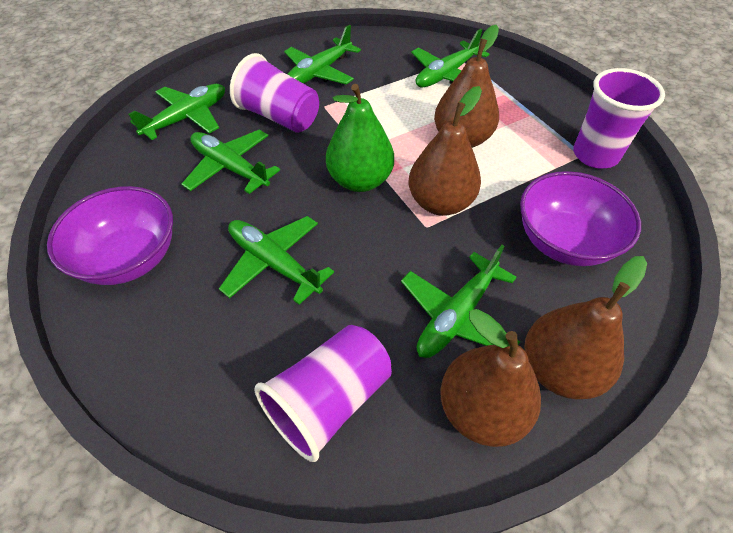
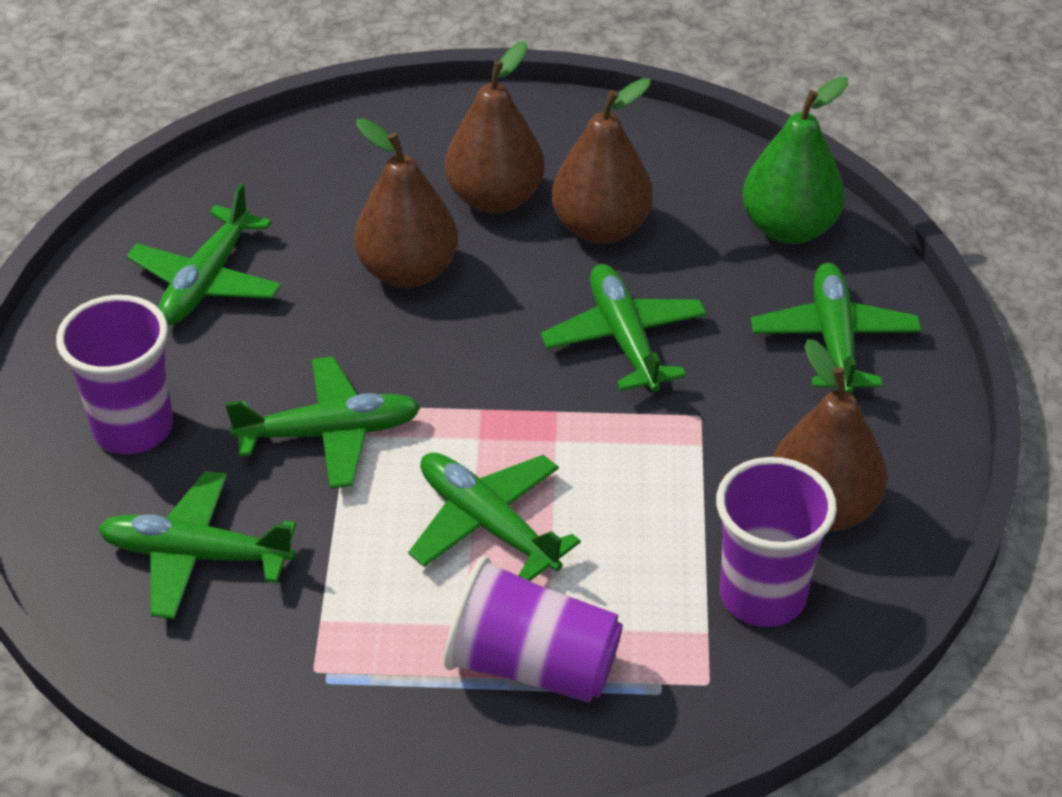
purple bowl: [47,186,173,285] [520,171,641,266] = 2 -> none = 0

